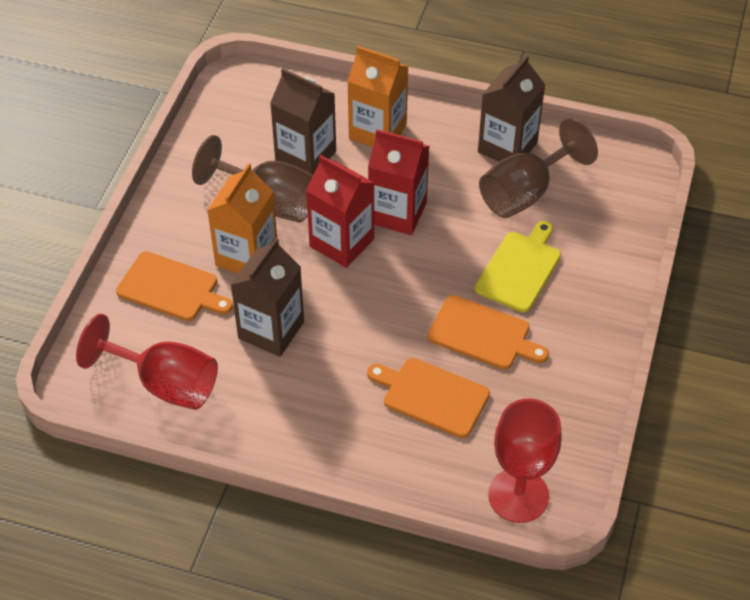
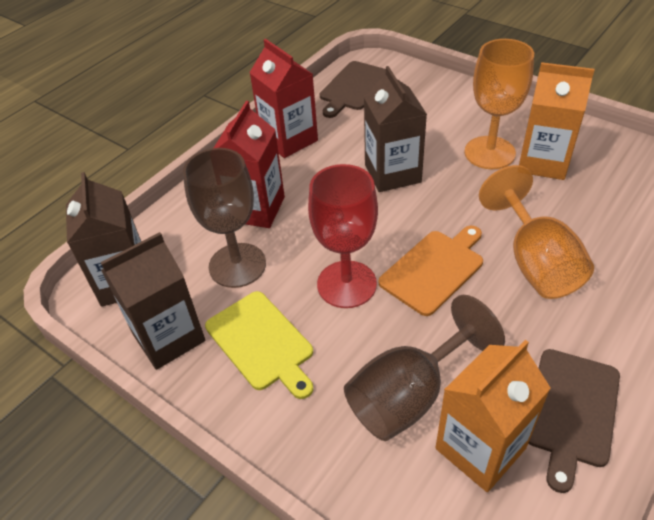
brown cutting board: none = 0 -> [320,61,386,118] [528,349,620,493] = 2
orange cutting board: [116,251,233,321] [367,358,490,438] [427,295,549,370] = 3 -> [379,226,483,316] = 1
orange goblet: none = 0 -> [464,39,534,169] [479,165,594,299] = 2
red goblet: [76,314,218,410] [488,398,562,523] = 2 -> [308,164,378,308] = 1

